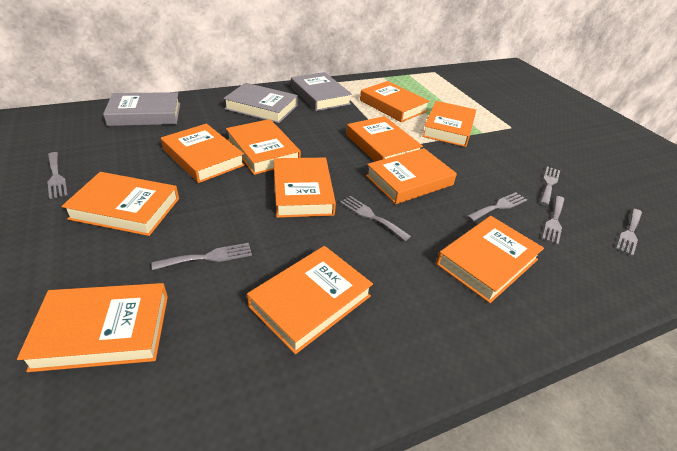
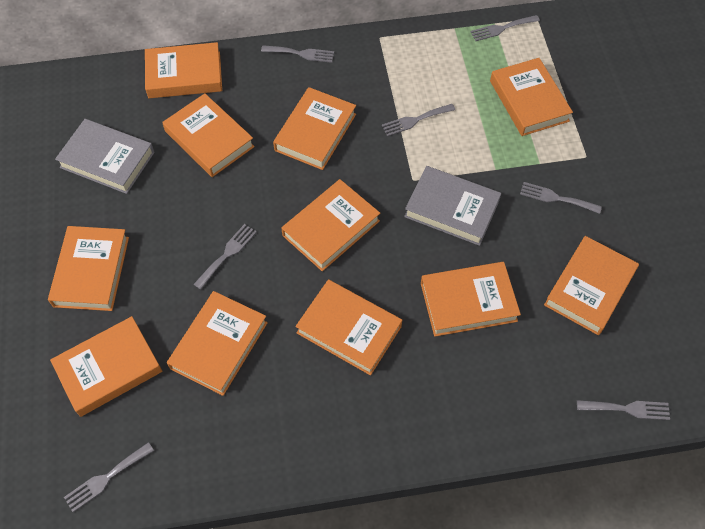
grey book: [103,92,180,126] [223,83,298,123] [291,72,352,111] = 3 -> [55,119,155,194] [404,166,501,246] = 2

